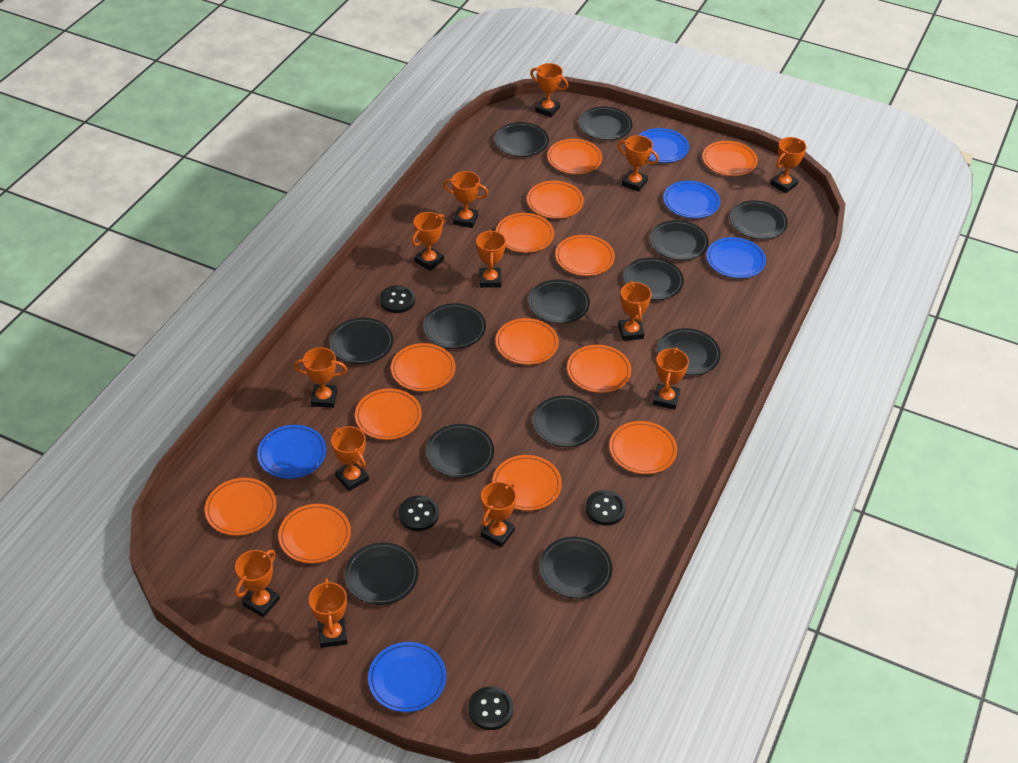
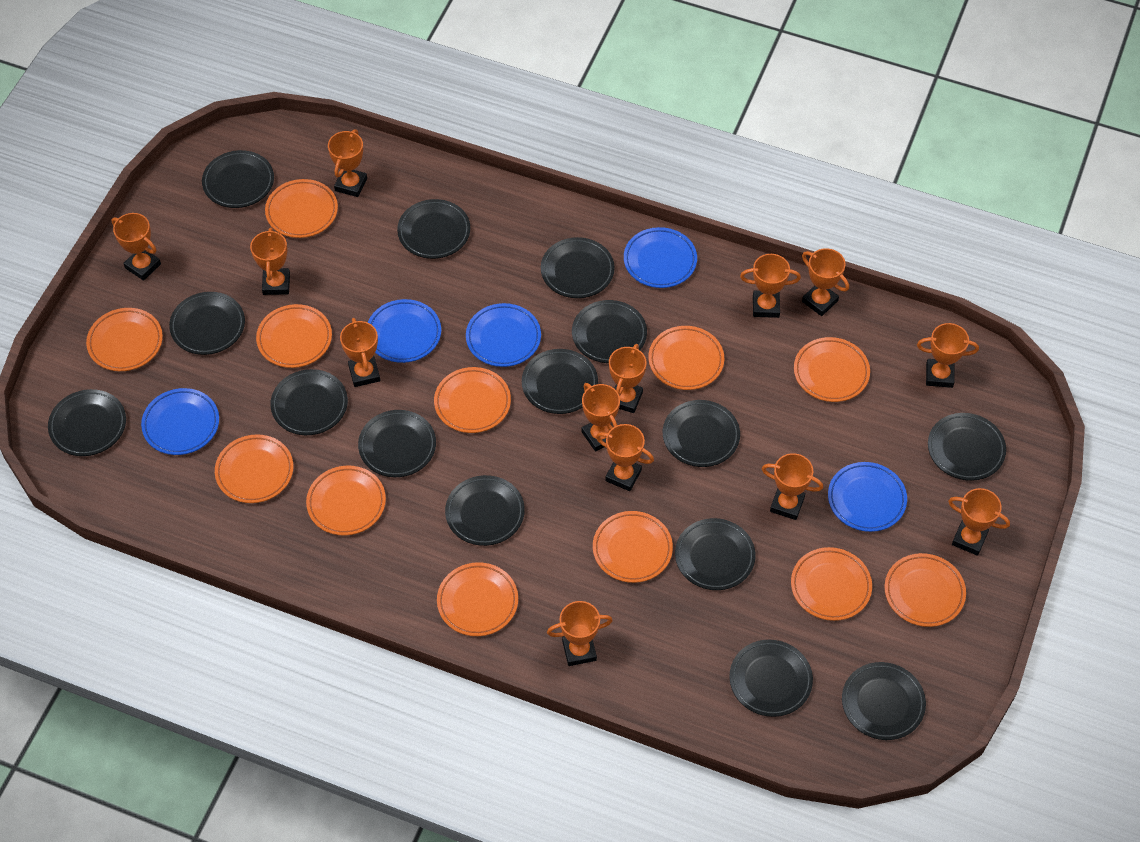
black button: [380,285,415,313] [399,495,439,531] [468,686,513,730] [585,490,626,526] = 4 -> none = 0
black plate: [329,318,393,364] [345,542,419,605] [423,303,486,349] [426,424,494,478] [494,122,549,157] [529,280,590,324] [533,395,599,447] [539,537,612,598] [579,106,632,140] [623,258,684,300] [650,220,709,260] [657,328,721,375] [730,200,788,239] = 13 -> [48,389,126,456] [169,292,245,355] [202,150,274,208] [270,369,348,435] [358,410,436,477] [397,199,470,259] [445,475,525,546] [522,349,598,414] [541,237,615,298] [572,300,647,363] [663,400,740,467] [675,518,755,590] [729,640,813,717] [842,662,926,740] [928,413,1006,481] = 15
orange plate: [205,478,277,536] [278,504,351,563] [355,388,422,440] [391,343,456,392] [492,455,562,511] [495,318,559,365] [496,213,554,253] [527,181,584,219] [547,139,602,174] [555,235,615,276] [567,345,631,393] [609,421,677,474] [702,141,758,176] = 13 -> [86,308,163,371] [215,434,293,503] [256,304,332,368] [265,179,338,238] [306,466,386,536] [434,367,511,433] [437,562,518,636] [593,511,673,583] [649,326,724,390] [791,547,872,621] [794,337,870,402] [885,553,966,627] = 12

